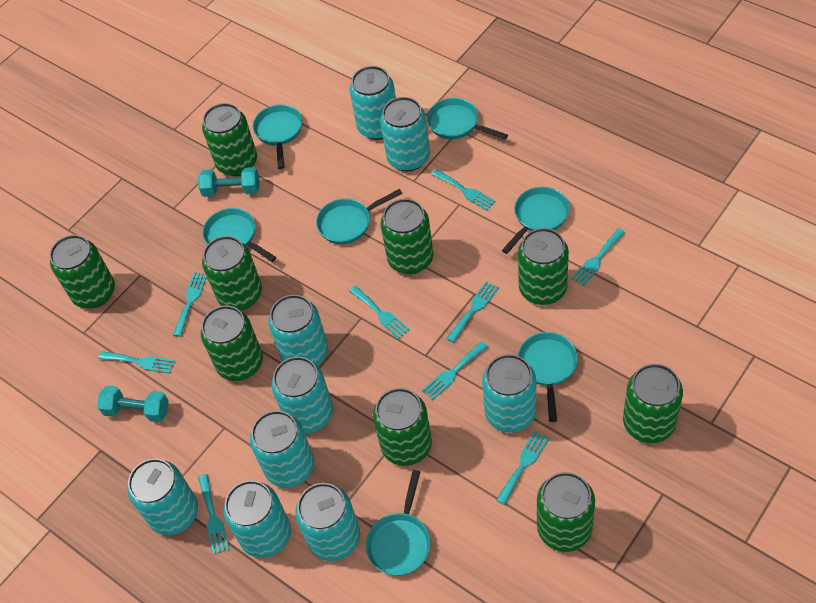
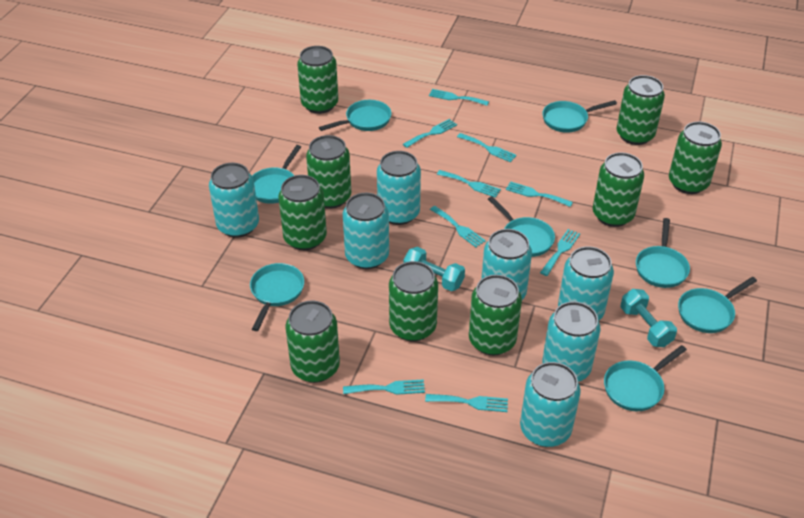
turquoise can: [128,458,198,535] [223,480,291,558] [250,411,314,488] [268,295,328,366] [271,357,333,433] [295,483,360,561] [349,66,396,140] [380,97,430,171] [482,354,536,433] = 9 -> [209,163,259,238] [343,193,389,269] [377,151,421,225] [481,229,532,300] [520,362,581,447] [542,301,600,382] [558,246,614,321] = 7
turquoise pan: [202,208,276,262] [253,104,302,169] [316,189,403,244] [366,470,431,576] [427,98,508,140] [502,187,570,254] [518,332,578,422] = 7 -> [250,263,304,331] [252,145,301,204] [319,100,391,131] [488,196,555,257] [542,100,617,133] [604,345,687,411] [636,218,690,288] [678,277,757,333] = 8

